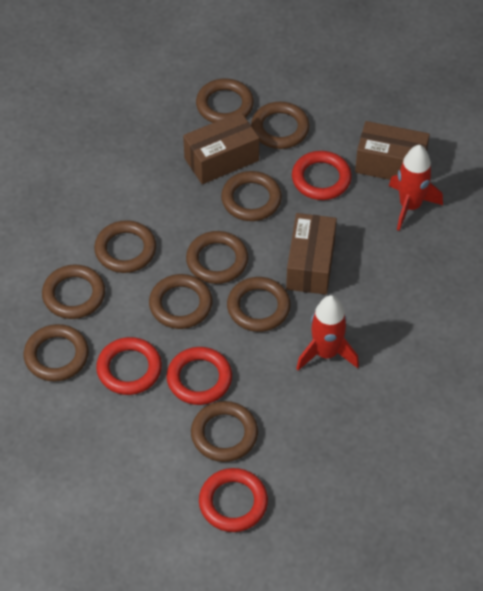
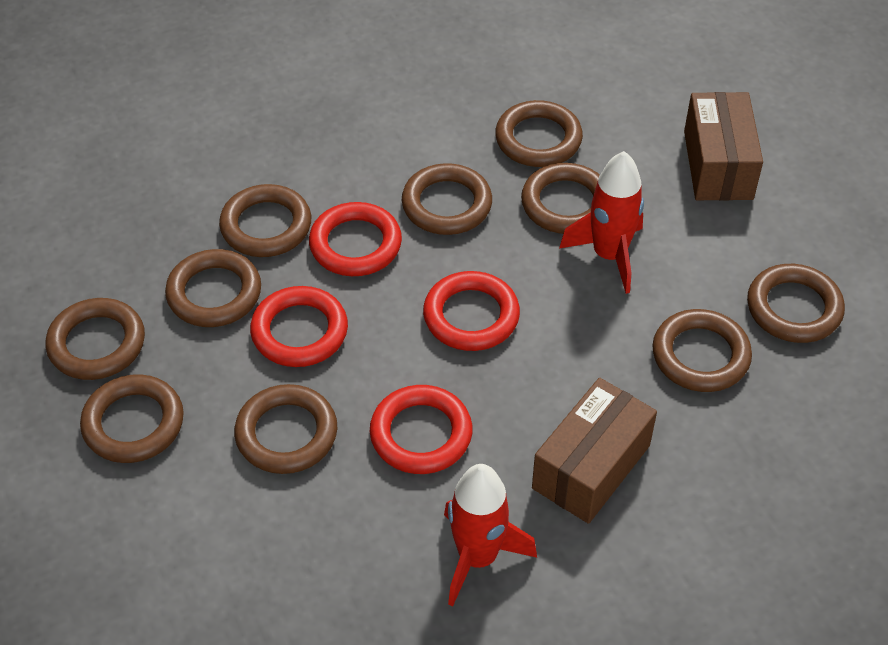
brown box: [183,112,259,184] [286,213,337,295] [355,121,430,180] = 3 -> [532,378,657,524] [684,92,763,201] = 2

